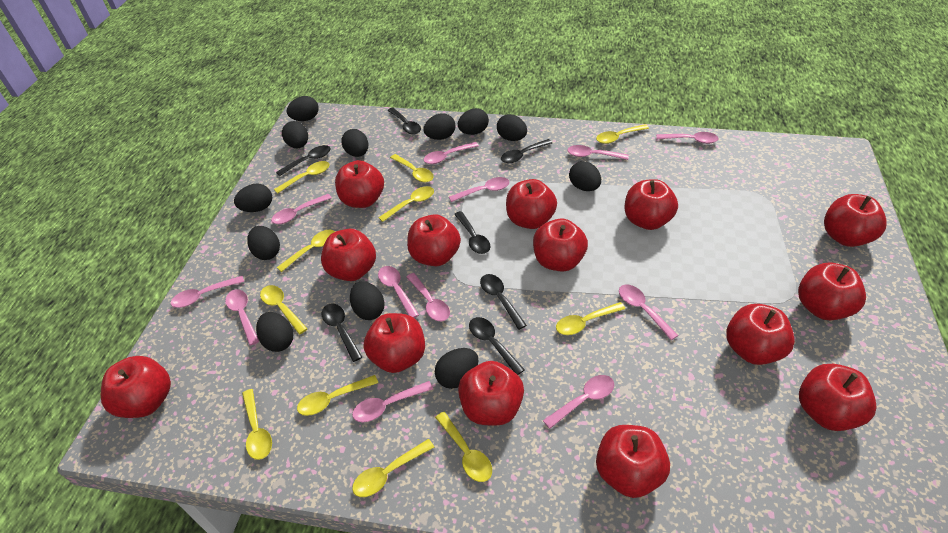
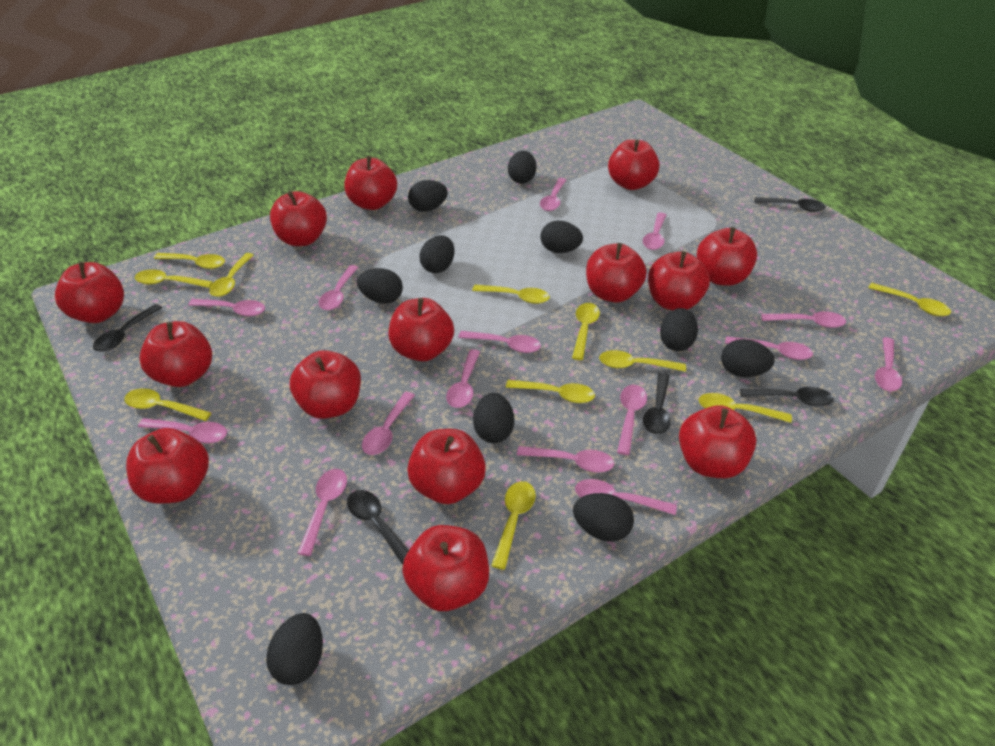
black egg: [234,184,272,212] [247,226,280,260] [256,312,294,352] [282,121,308,148] [287,96,319,121] [341,129,368,157] [350,281,385,320] [423,113,455,140] [435,348,479,389] [458,108,489,135] [497,114,527,141] [569,161,601,191] = 12 -> [266,613,323,685] [357,268,403,303] [408,180,448,212] [419,235,455,273] [473,393,514,443] [508,151,536,184] [540,221,583,253] [573,493,634,542] [660,308,698,351] [721,339,775,377] = 10
black spoon: [276,145,331,176] [322,304,362,362] [387,108,421,135] [454,211,490,254] [469,317,525,375] [480,274,527,330] [501,139,552,163] = 7 -> [93,304,162,352] [347,490,409,565] [643,373,671,434] [740,387,834,407] [754,197,826,212] = 5
pink spoon: [171,276,244,308] [225,289,259,346] [271,194,332,224] [352,381,433,422] [378,266,419,318] [407,273,450,321] [424,142,479,164] [449,177,510,202] [543,375,614,429] [567,145,629,160] [619,285,678,340] [656,132,719,144] = 12 -> [138,418,227,444] [188,299,265,317] [297,469,347,556] [318,265,359,310] [362,392,415,455] [446,349,480,408] [458,331,541,353] [517,446,614,473] [540,178,566,211] [575,479,677,515] [617,385,647,455] [643,212,666,250] [725,336,813,360] [761,311,846,328] [875,337,902,391] = 15

